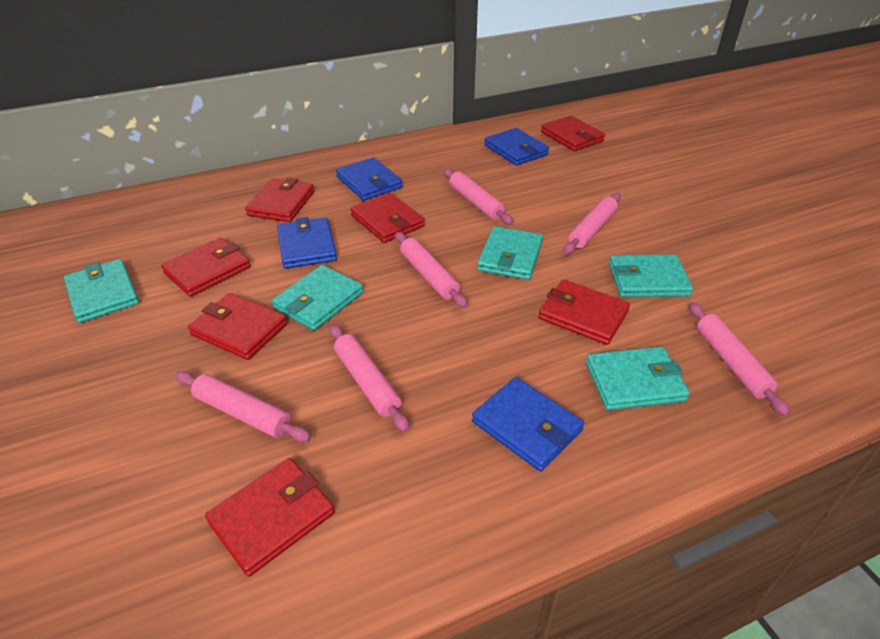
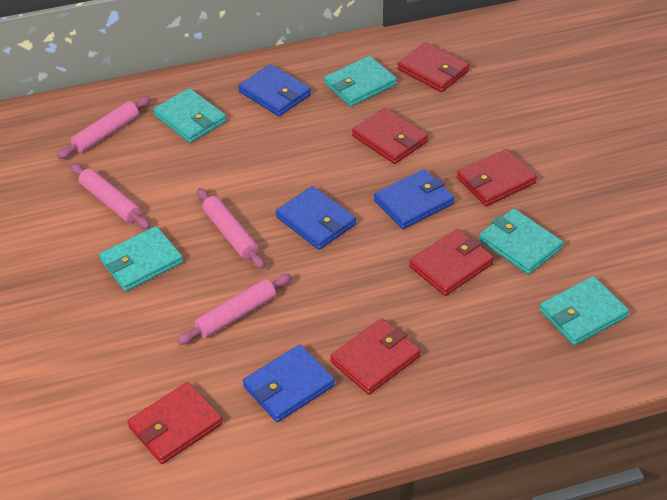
pink rolling pin: [175,371,311,442] [329,324,410,432] [395,232,468,308] [443,168,514,225] [564,193,621,254] [689,302,790,417] = 6 -> [57,96,151,159] [70,163,150,229] [177,274,292,345] [197,188,265,269] = 4
red wallet: [161,238,251,297] [188,293,287,360] [205,458,335,577] [245,178,314,222] [350,193,425,243] [538,280,630,345] [541,116,605,151] = 7 -> [127,382,223,464] [330,318,421,395] [352,108,428,164] [398,42,470,92] [409,229,494,296] [457,149,537,207] = 6

